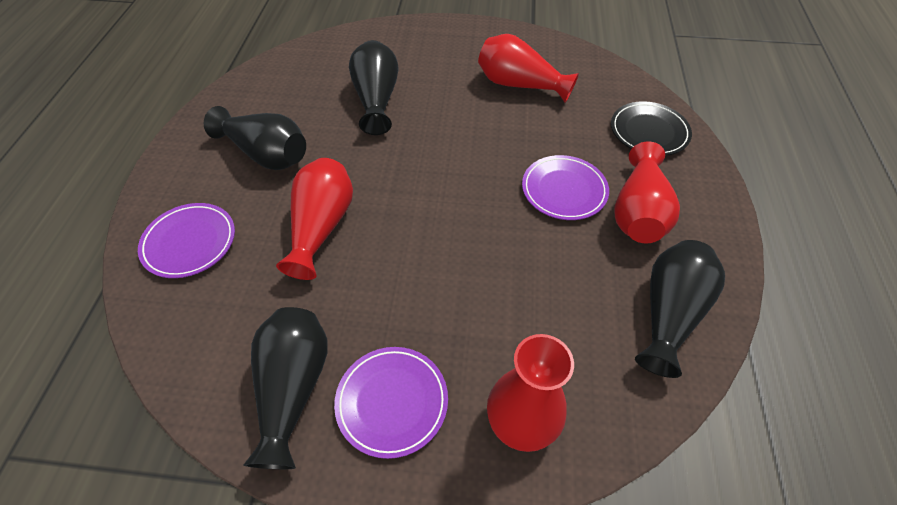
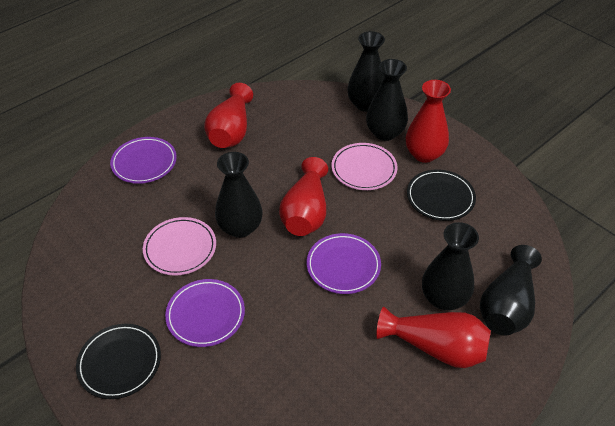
black plate: [611,101,692,156] = 1 -> [76,324,161,399] [407,169,476,221] = 2
black vase: [204,106,306,170] [244,307,328,469] [349,40,399,135] [635,240,725,378] = 4 -> [215,152,262,238] [347,31,385,112] [366,59,408,141] [422,222,479,310] [480,245,542,336] = 5
pink plate: none = 0 -> [143,217,216,276] [331,143,398,190] = 2

